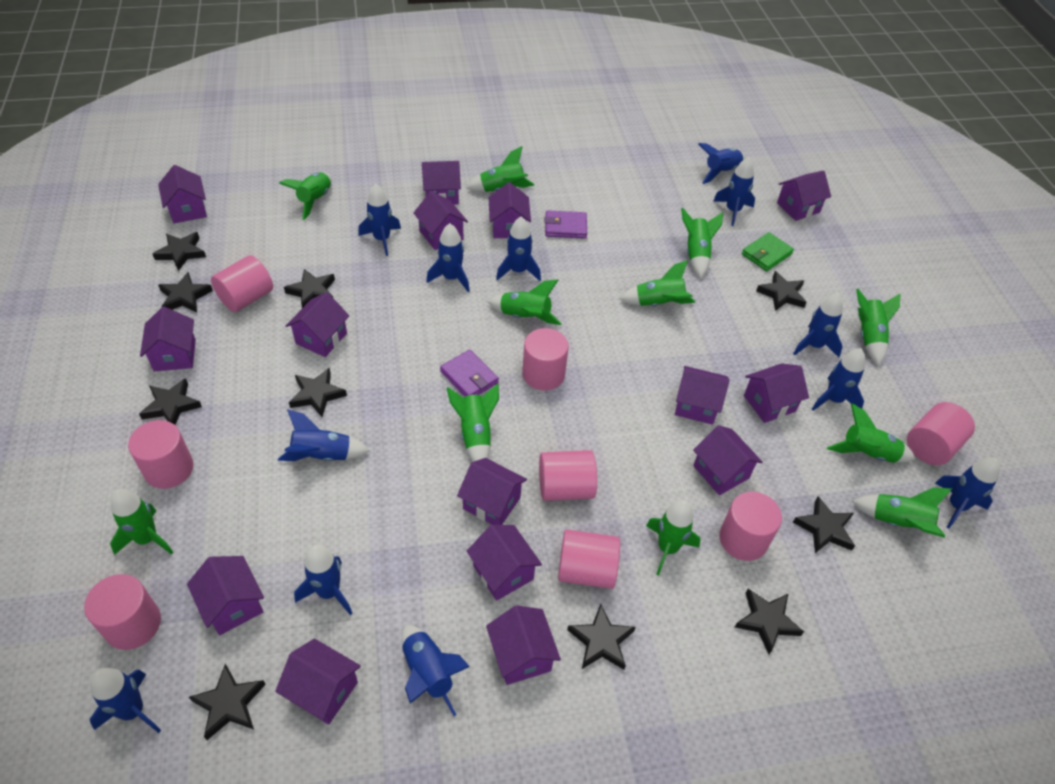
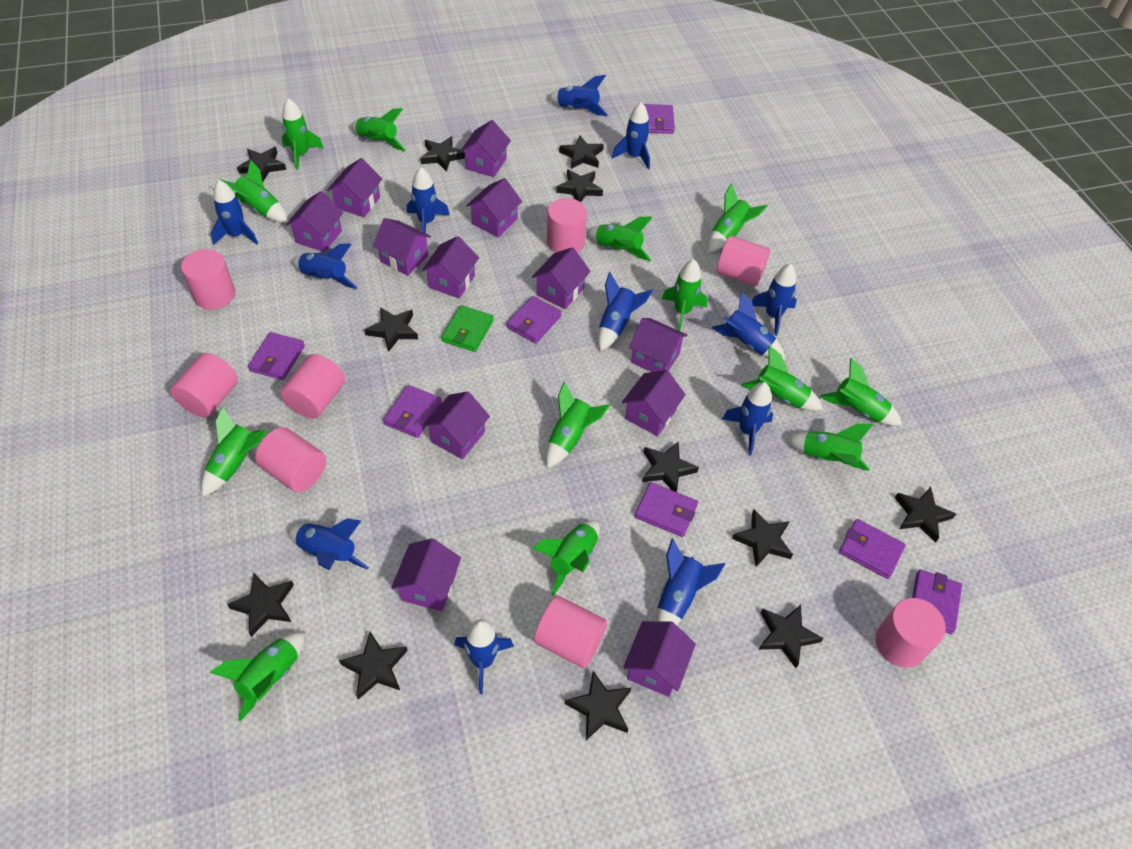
black star: [139,378,202,425] [153,232,206,271] [158,272,213,313] [189,664,266,740] [284,269,335,308] [289,368,347,417] [567,604,636,670] [735,589,804,654] [756,271,807,311] [793,497,855,553] = 10 -> [227,573,294,637] [237,147,286,181] [339,632,408,699] [364,307,418,352] [420,137,465,172] [556,169,603,202] [559,135,604,169] [565,671,631,741] [642,441,699,492] [732,510,793,567] [758,605,823,668] [895,487,956,543] = 12
green rocket: [110,489,174,555] [279,172,332,220] [447,384,499,462] [467,146,534,192] [488,280,562,325] [620,260,695,306] [646,500,700,575] [681,208,723,278] [827,403,915,463] [852,487,952,538] [856,289,900,366] = 11 -> [201,407,268,497] [209,632,305,722] [220,161,288,223] [282,98,324,170] [351,108,406,151] [532,520,600,596] [546,382,610,468] [586,217,653,261] [662,259,707,331] [708,184,768,252] [741,345,823,411] [786,423,874,471] [820,358,902,426] = 13
purple house: [140,307,196,371] [158,165,207,223] [187,556,264,635] [275,639,361,725] [286,292,349,357] [413,191,468,250] [422,161,461,205] [457,458,527,525] [467,525,542,601] [486,605,561,685] [489,182,531,238] [675,366,730,425] [693,425,763,495] [744,363,809,423] [777,170,831,221] = 15 -> [286,191,343,252] [327,158,382,217] [373,218,431,276] [391,539,461,611] [422,236,479,298] [423,391,490,459] [460,120,511,177] [466,178,522,237] [532,247,591,309] [622,370,686,436] [623,621,696,697] [629,318,688,372] = 12
purple wallet: [440,350,499,396] [545,210,587,239] = 2 -> [248,332,305,380] [383,385,442,438] [507,296,562,343] [635,482,698,537] [644,104,675,134] [839,519,906,579] [912,570,962,634] = 7

